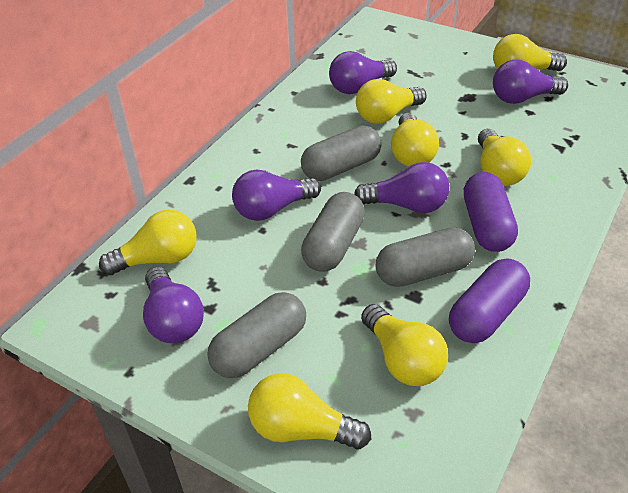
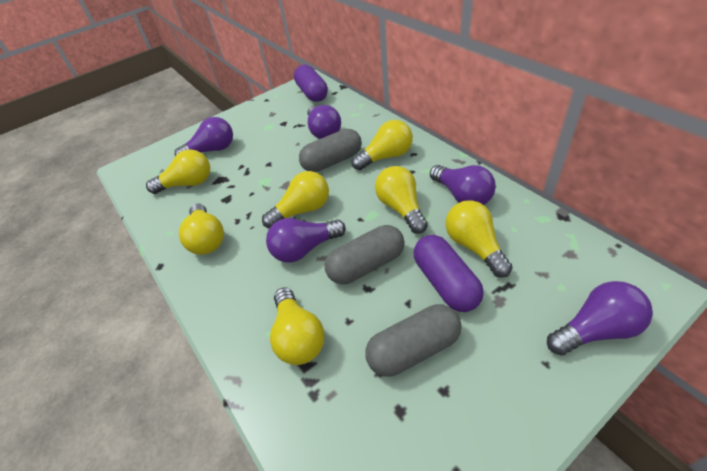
grey capsule: [207,292,306,378] [301,126,382,181] [301,192,365,272] [376,228,475,287] = 4 -> [299,129,362,172] [325,225,405,284] [365,304,462,377] = 3

